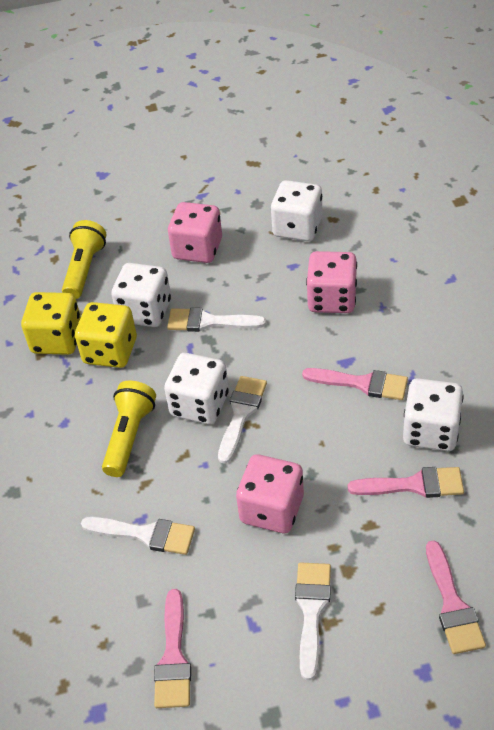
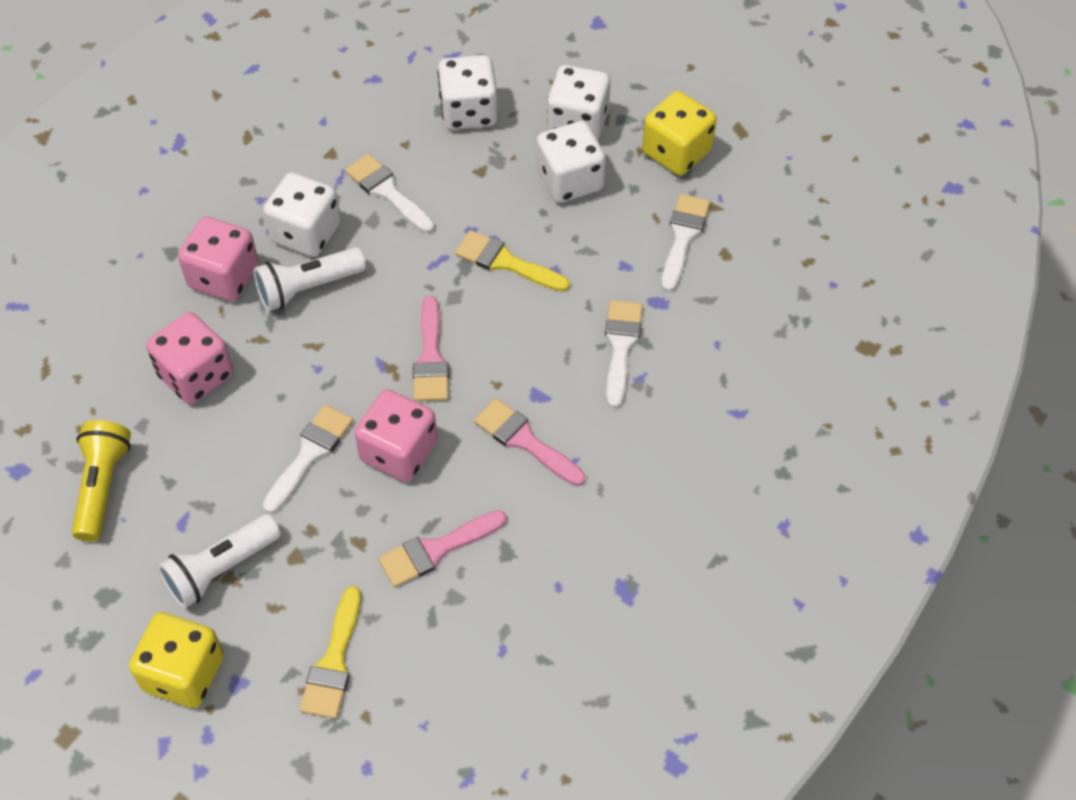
pink brush: [154,589,191,708] [302,368,408,400] [348,467,464,498] [426,540,486,654] = 4 -> [379,510,507,587] [413,296,449,401] [474,398,585,486] = 3
white flashlight: none = 0 -> [158,514,281,608] [253,247,366,311] = 2
yellow brush: none = 0 -> [300,586,361,719] [455,230,570,292] = 2
yellow flashlight: [62,220,106,299] [102,380,156,477] = 2 -> [72,420,131,542] = 1

